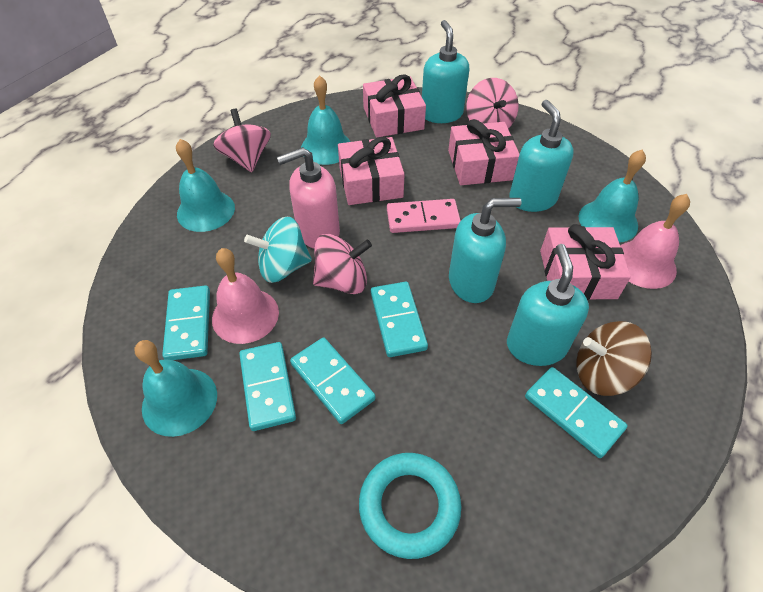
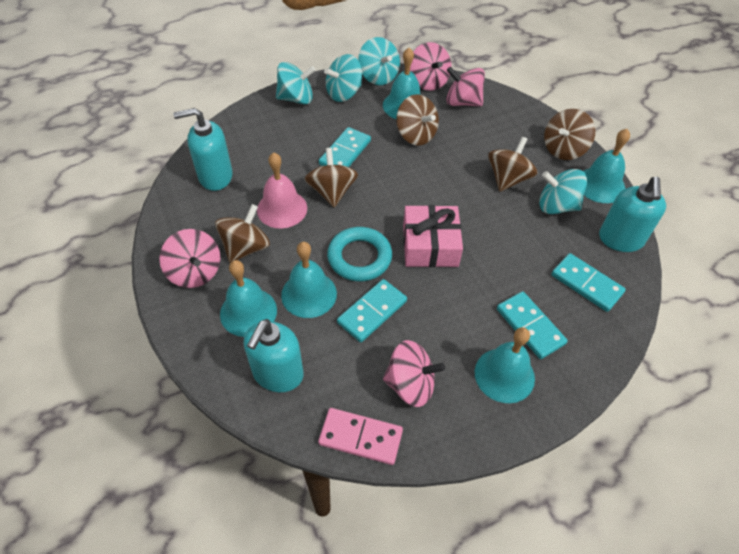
brown spinning top: [576,321,652,396] = 1 -> [215,204,270,263] [304,148,358,208] [396,94,439,146] [488,137,537,192] [544,109,595,160] = 5
pink bell: [212,248,279,344] [620,194,690,289] = 2 -> [257,152,307,229] = 1
pink gift: [338,137,405,205] [363,74,426,137] [448,119,519,185] [540,224,631,300] = 4 -> [403,205,463,267] = 1
pink soap dispenser: [277,147,340,249] = 1 -> none = 0
pink spinning top: [213,109,271,172] [313,234,372,294] [466,78,519,128] = 3 -> [159,229,221,288] [383,340,445,407] [410,42,452,91] [446,67,485,106] = 4
turquoise bell: [135,340,217,437] [176,139,235,232] [301,75,351,165] [579,150,646,243] = 4 -> [220,260,277,337] [281,242,337,318] [383,48,420,119] [475,327,535,403] [583,129,630,203] = 5
turquoise domino: [162,285,210,360] [239,342,296,431] [290,338,375,424] [371,282,428,357] [525,367,628,458] = 5 -> [319,127,371,167] [337,279,407,342] [497,291,568,359] [551,253,626,312] = 4
turquoise soap dispenser: [422,20,469,123] [449,198,522,303] [507,244,589,366] [509,100,574,212] = 4 -> [173,108,233,191] [244,319,304,392] [599,177,666,252] = 3
turquoise spinning top: [244,217,312,283] = 1 -> [276,62,316,104] [324,54,362,102] [358,37,400,85] [539,169,587,214] = 4

